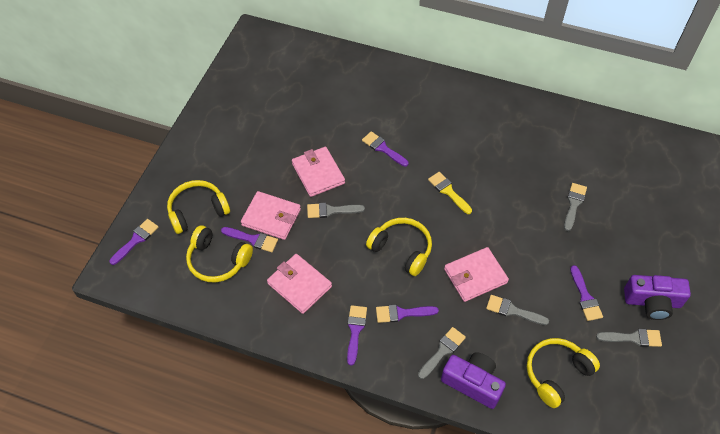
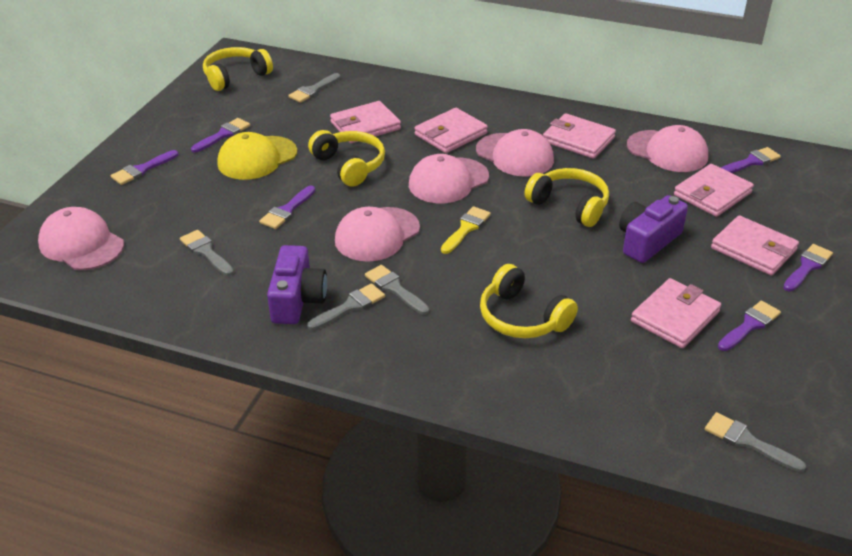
pink cap: none = 0 -> [38,207,124,270] [335,207,420,262] [409,154,489,203] [476,129,554,177] [627,125,708,172] = 5
pink wallet: [241,191,301,240] [267,254,332,314] [292,147,345,197] [444,247,509,302] = 4 -> [330,101,401,143] [415,108,488,153] [543,113,616,159] [631,278,721,348] [674,164,754,217] [711,216,799,276] = 6
yellow cap: none = 0 -> [217,132,297,180] = 1

